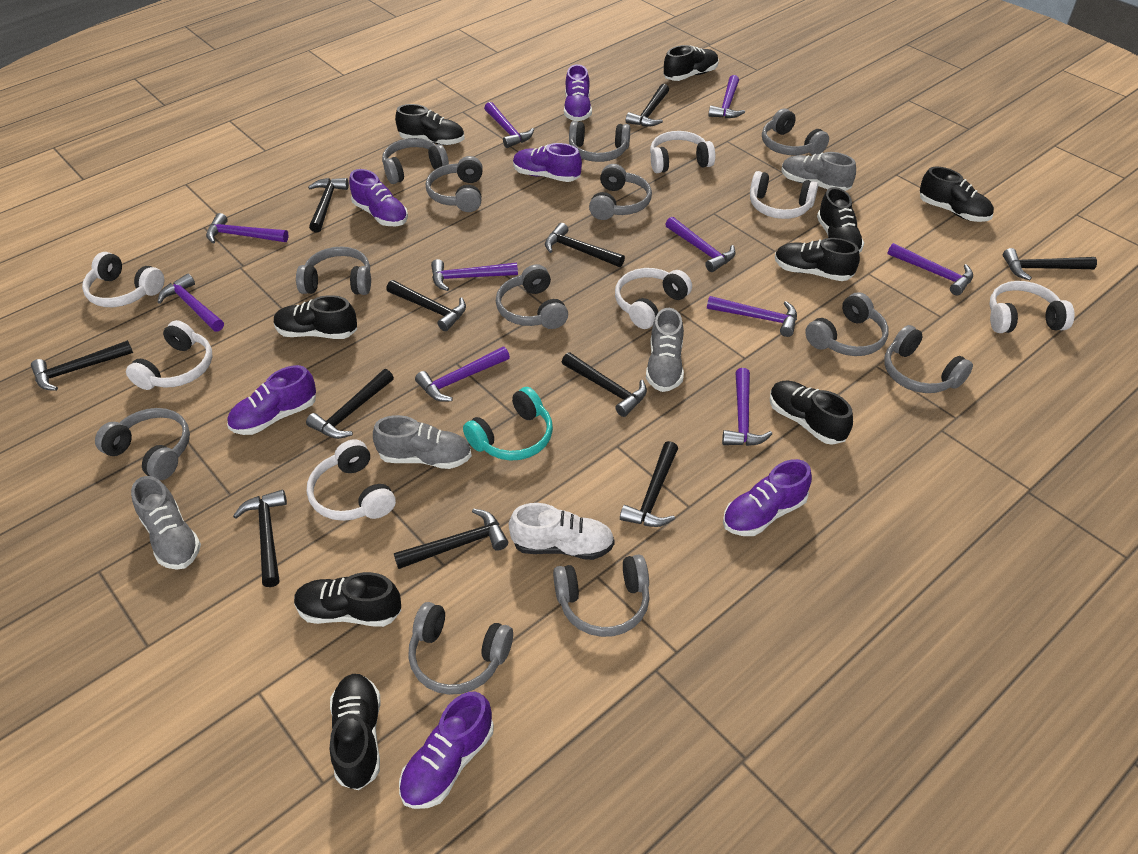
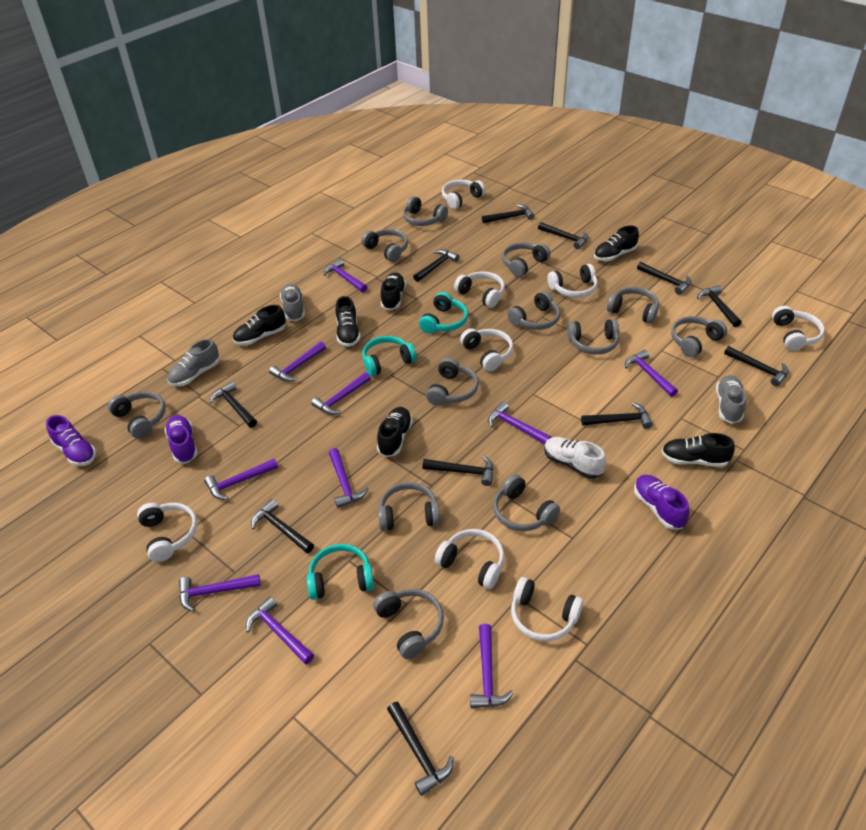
black shoe: [274,295,357,339] [294,572,401,627] [330,674,381,790] [395,104,464,145] [663,45,719,81] [770,381,853,445] [775,238,860,281] [817,187,864,253] [920,167,994,222] = 9 -> [233,305,286,345] [336,296,361,347] [377,407,413,457] [381,272,406,310] [594,226,639,261] [661,433,735,467] = 6
grey shoe: [131,476,201,570] [373,415,472,469] [646,308,684,392] [781,152,856,191] = 4 -> [167,339,220,386] [280,284,305,321] [716,375,746,424] = 3
purple shoe: [227,365,316,435] [349,169,408,226] [399,692,494,809] [513,143,582,182] [564,64,592,121] [723,459,812,536] = 6 -> [46,415,96,466] [164,415,198,463] [634,475,689,529] = 3
turquoise headphones: [463,387,553,461] = 1 -> [307,544,374,600] [362,336,417,376] [419,292,468,334] = 3
white headphones: [82,252,164,307] [126,320,213,390] [307,439,396,521] [615,268,692,329] [650,131,715,173] [750,171,818,219] [989,281,1075,333] = 7 -> [137,503,198,562] [435,529,504,589] [442,180,486,209] [454,271,505,308] [460,328,513,371] [511,577,583,641] [548,264,598,298] [772,306,825,351] = 8

